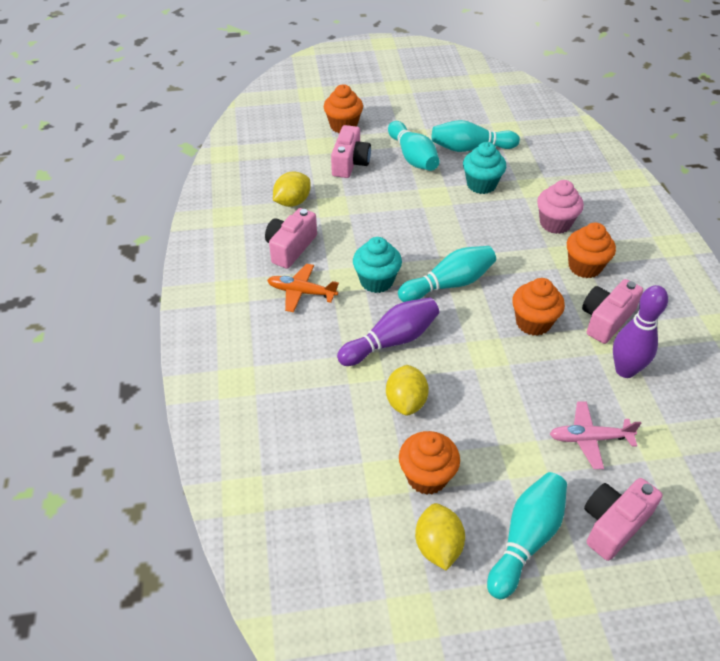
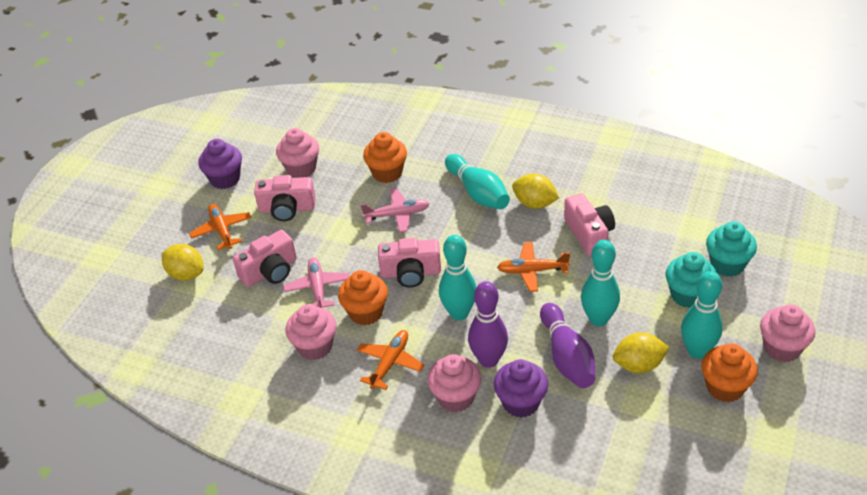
orange cupcake: [324,84,363,133] [399,431,460,495] [512,278,565,336] [567,222,616,278] = 4 -> [338,270,388,325] [363,132,407,183] [701,344,758,402] = 3
orange plane: [267,264,339,312] = 1 -> [189,204,252,250] [357,330,425,390] [497,242,570,292] = 3
pink cupcake: [537,180,584,234] = 1 -> [276,128,319,178] [286,304,337,360] [427,354,482,412] [760,304,815,362] = 4
pink plane: [550,401,641,469] = 1 -> [283,257,350,308] [361,188,429,233] = 2
purple cupcake: none = 0 -> [198,139,242,189] [494,359,548,418] = 2

